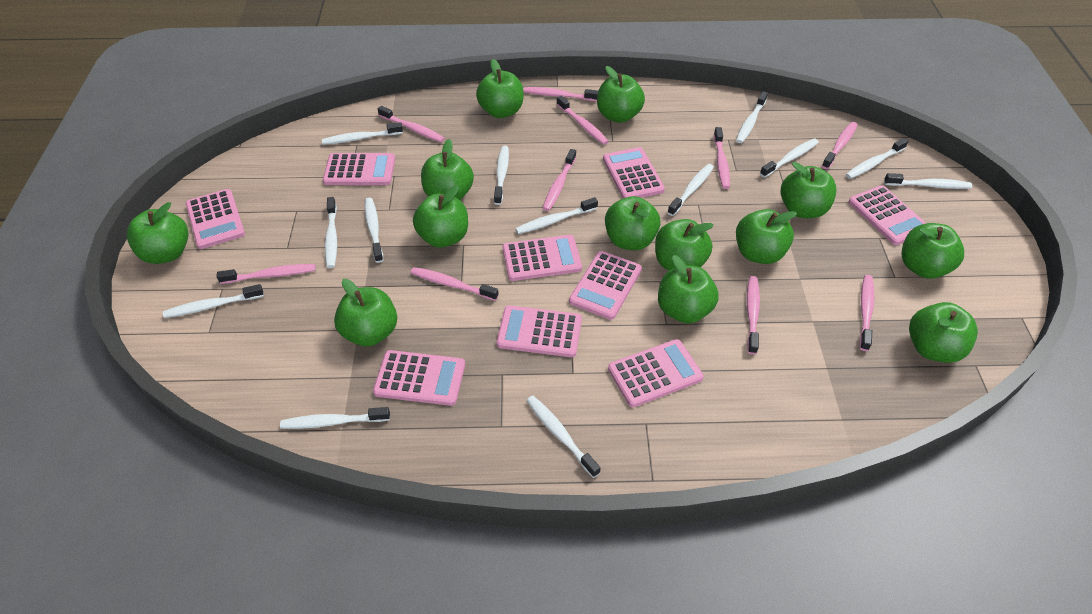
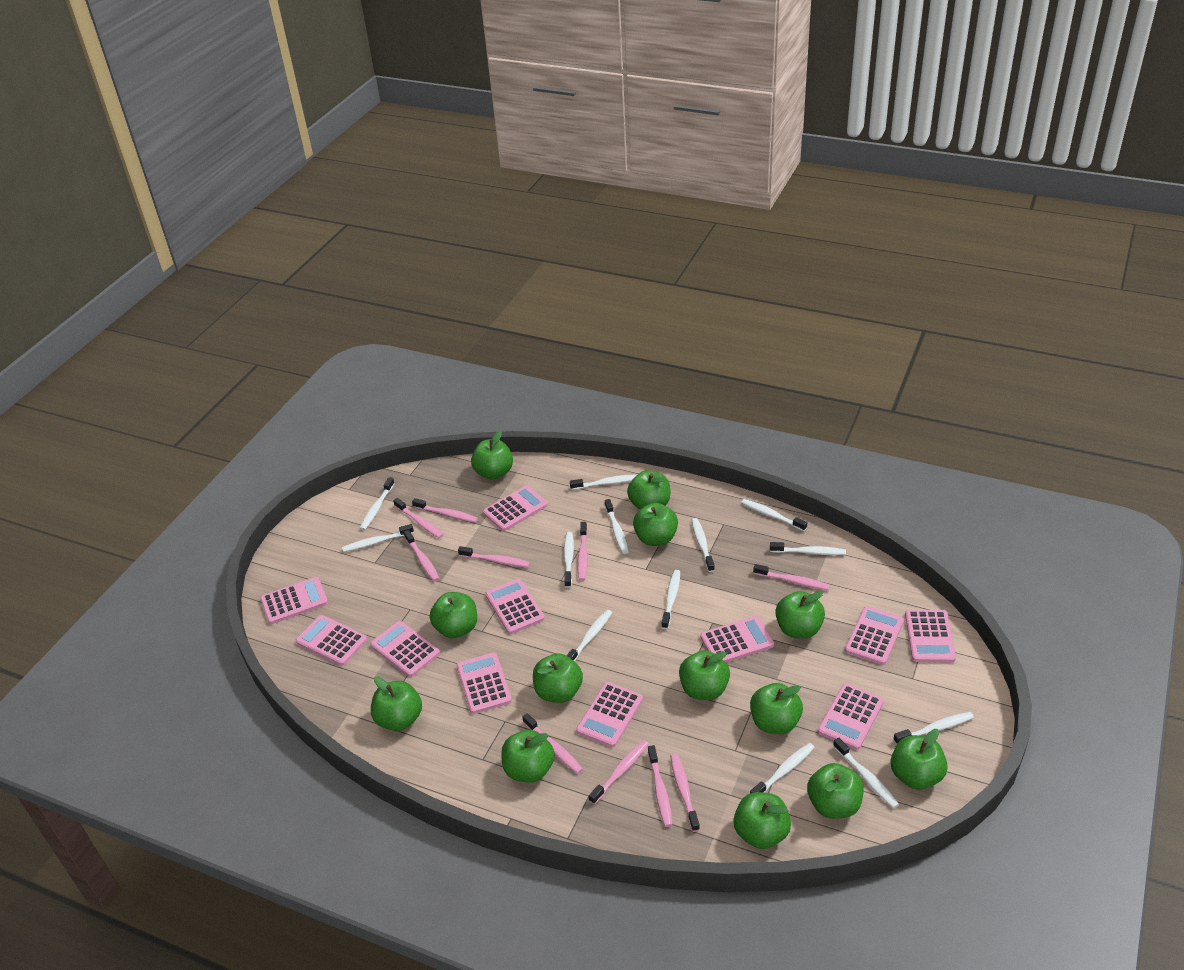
pink calculator: [186,189,245,249] [323,153,395,185] [373,350,465,406] [497,305,582,357] [503,235,582,281] [569,251,642,320] [603,147,665,199] [608,339,704,407] [849,185,926,245] = 9 -> [260,577,328,624] [296,615,368,666] [370,621,440,677] [456,653,512,714] [483,485,548,531] [485,579,545,634] [576,682,643,747] [700,616,774,662] [818,683,884,750] [845,606,904,665] [905,610,956,662] = 11

